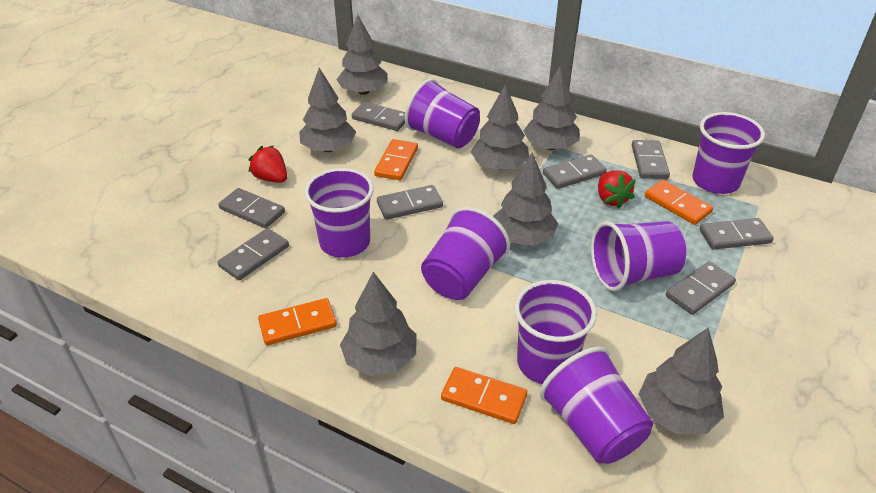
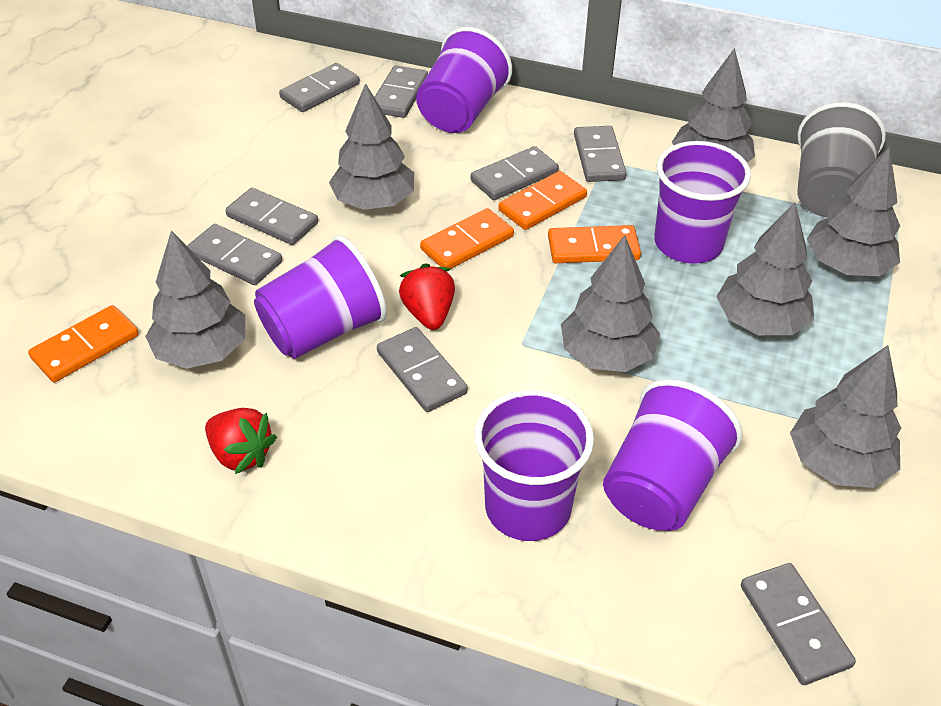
grey cup: none = 0 -> [798,102,886,217] = 1
purple cup: [304,168,374,258] [405,79,480,148] [421,207,510,300] [514,280,597,384] [540,346,653,464] [591,221,686,291] [692,112,765,194] = 7 -> [254,235,387,359] [416,27,512,133] [474,390,594,541] [603,379,743,531] [654,141,751,264] = 5

